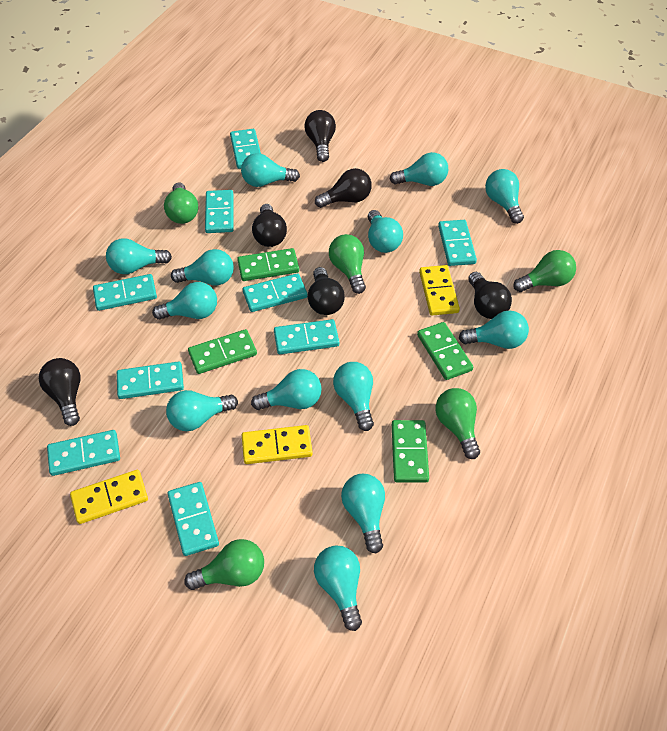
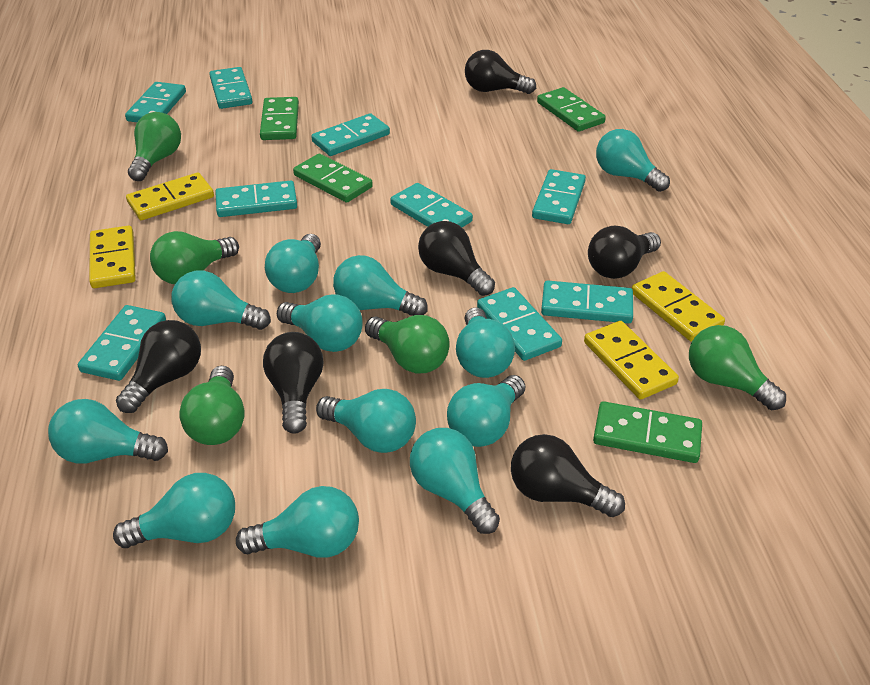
turquoise light bulb: [106,238,172,274] [152,282,217,320] [166,390,238,431] [171,249,234,286] [241,153,300,187] [251,369,322,410] [314,545,362,631] [333,362,374,431] [341,474,385,554] [368,210,403,253] [389,152,448,186] [459,310,529,349] [485,169,524,224] = 13 -> [48,399,168,464] [113,473,235,548] [172,270,271,330] [236,486,359,557] [265,234,321,293] [277,294,363,352] [316,389,416,453] [333,255,428,316] [410,428,500,534] [447,375,525,447] [456,307,515,378] [596,129,670,192] = 12
yellow domino: [70,470,148,524] [242,425,313,464] [419,265,460,315] = 3 -> [89,226,136,288] [126,173,214,220] [584,321,679,400] [632,271,725,342] = 4

